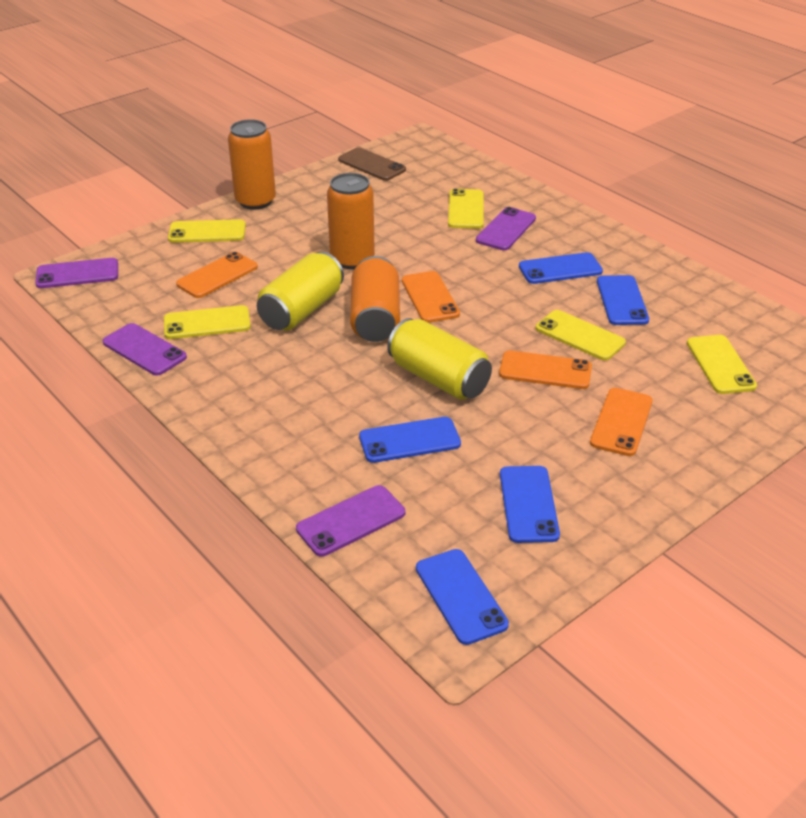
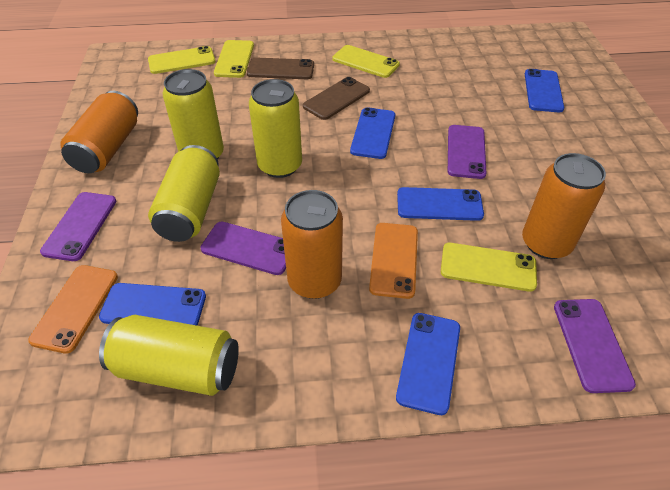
brown phone: [338,147,406,181] = 1 -> [247,57,314,79] [303,77,370,120] = 2
orange phone: [176,252,258,298] [402,271,460,323] [499,350,592,389] [590,388,653,456] = 4 -> [28,265,118,354] [369,223,418,299] = 2
yellow can: [257,251,344,331] [387,318,492,400] = 2 -> [99,315,239,396] [148,145,220,242] [163,69,224,160] [249,79,302,178] = 4
yellow phone: [164,305,251,339] [168,219,246,243] [448,188,484,229] [536,310,626,360] [687,335,757,394] = 5 -> [148,46,215,74] [214,40,254,78] [332,45,400,78] [441,243,537,292] = 4

